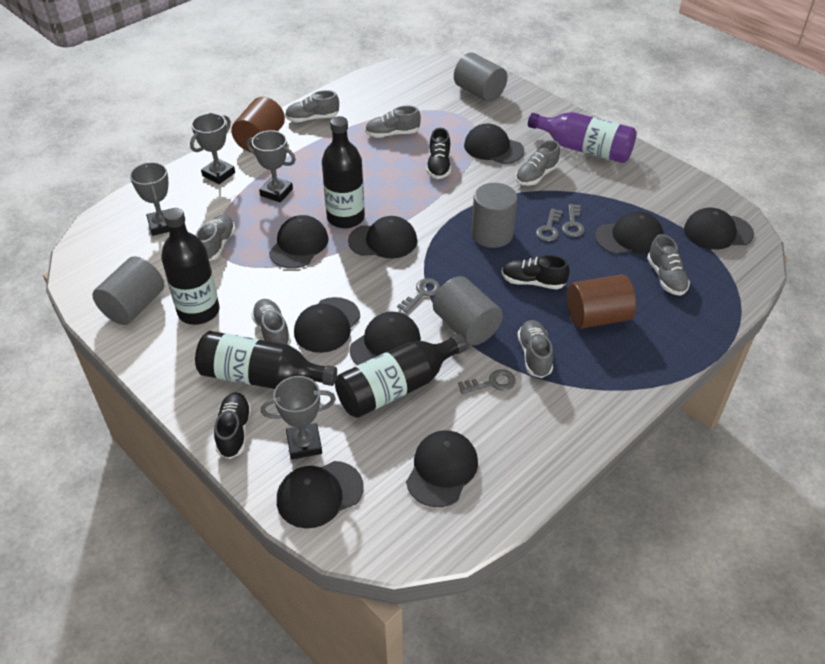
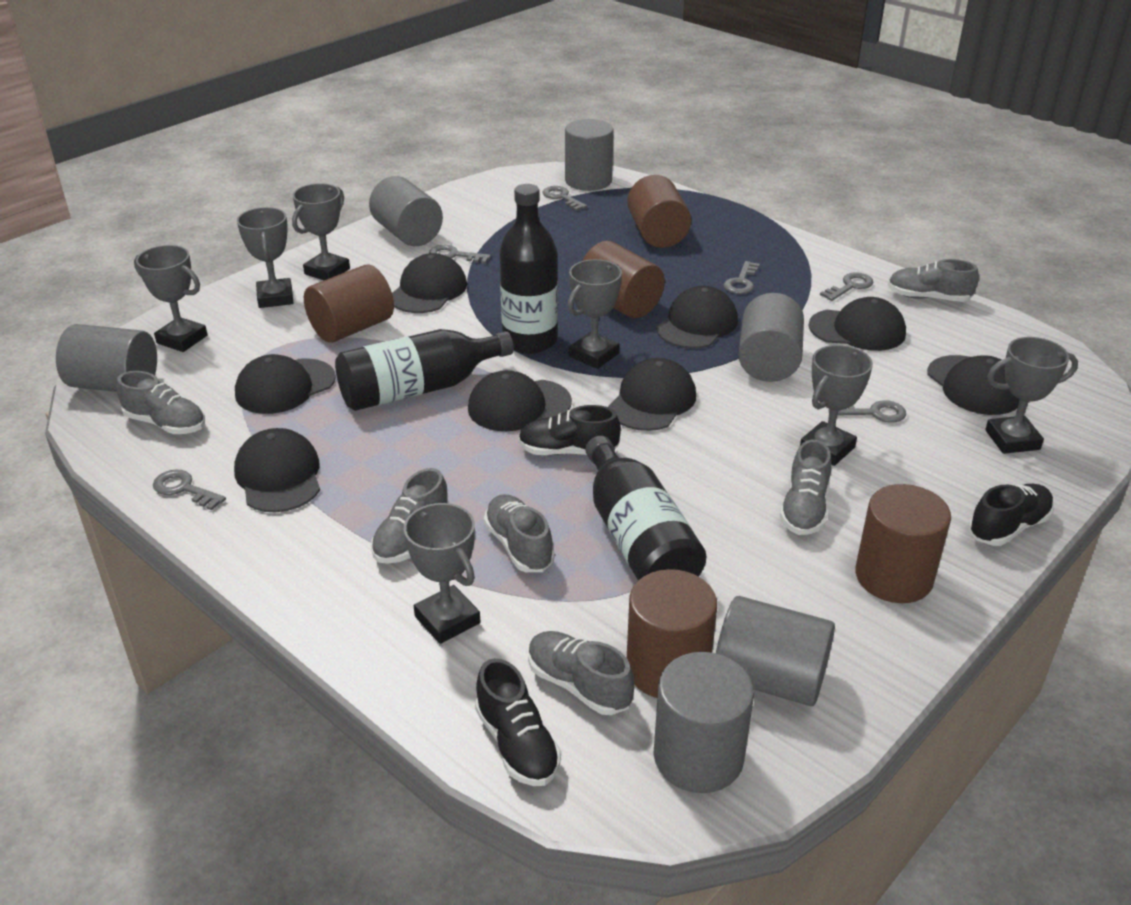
black bottle: [161,208,220,325] [195,331,337,389] [322,116,365,229] [335,334,467,418] = 4 -> [335,329,514,411] [499,184,558,354] [585,435,707,580] = 3
black cap: [269,215,328,269] [277,461,364,528] [294,297,360,353] [348,216,417,258] [350,312,421,365] [406,431,478,507] [464,123,524,164] [595,212,664,254] [684,208,754,250] = 9 -> [234,428,320,512] [235,354,336,414] [392,253,467,313] [468,370,572,431] [608,358,696,431] [656,286,738,349] [809,297,906,351] [927,355,1020,415] = 8
brown cylinder: [231,97,285,152] [567,274,636,329] = 2 -> [304,264,394,343] [582,241,665,318] [627,175,691,248] [627,569,717,698] [855,484,951,603] = 5
grey cylinder: [92,256,164,325] [433,276,503,345] [454,52,507,102] [471,183,518,248] = 4 -> [56,324,157,392] [369,176,443,246] [565,119,614,191] [653,652,754,793] [716,596,835,706] [738,293,804,382] = 6
grey key: [397,278,440,313] [458,369,516,394] [536,209,563,241] [562,204,585,237] = 4 -> [153,470,226,510] [429,245,491,264] [543,186,587,211] [724,261,760,294] [820,272,873,301] [829,400,906,423] = 6
grey shoe: [196,215,235,261] [251,299,291,345] [285,90,339,122] [365,106,421,138] [516,140,560,186] [517,320,553,378] [647,234,690,296] = 7 -> [117,371,205,434] [371,468,449,564] [484,494,555,572] [528,631,634,715] [780,440,831,535] [888,259,979,302] = 6
grey trophy: [130,162,169,236] [190,113,235,184] [247,130,296,202] [261,376,336,459] = 4 -> [134,245,208,352] [237,207,293,308] [292,183,350,280] [404,503,480,644] [568,259,622,369] [800,345,873,466] [985,337,1078,454] = 7
purple bottle: [528,112,637,163] = 1 -> none = 0

